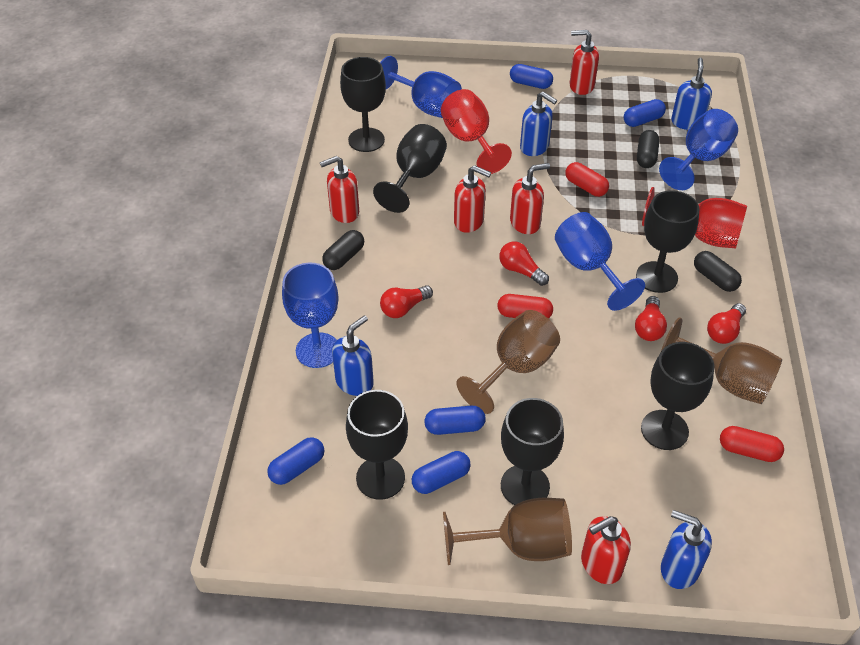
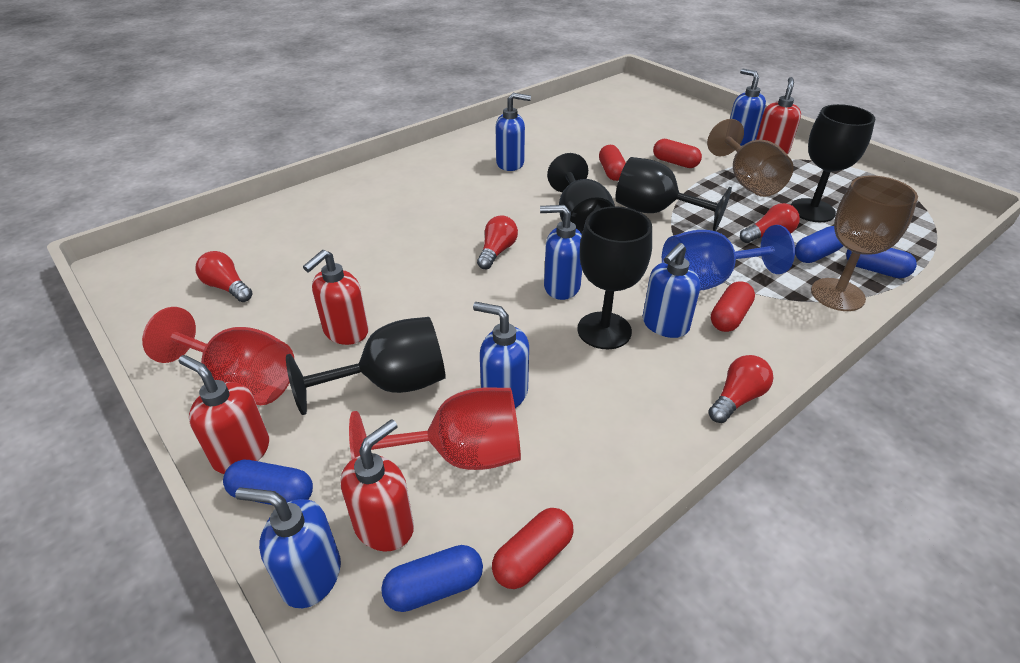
black capsule: [322,230,364,270] [637,130,659,168] [694,251,742,292] = 3 -> none = 0
black goblet: [340,57,386,152] [346,390,408,500] [373,124,447,213] [501,398,564,505] [636,190,699,293] [641,342,714,450] = 6 -> [286,317,446,415] [547,153,615,234] [578,206,652,349] [615,157,732,231] [791,104,875,222] = 5
blue capsule: [267,437,324,485] [412,451,471,494] [424,406,486,435] [510,64,553,89] [624,99,666,127] = 5 -> [223,460,313,505] [381,545,483,612] [795,226,843,263] [846,248,917,278] = 4
blue goblet: [282,263,338,368] [380,56,462,118] [555,212,645,311] [659,109,738,190] = 4 -> [662,225,795,291] = 1
blue soap dispenser: [332,315,374,396] [520,91,557,156] [661,510,712,589] [671,58,712,130] = 4 -> [235,488,341,608] [473,302,529,408] [496,93,531,171] [540,205,582,300] [643,243,700,338] [730,68,766,146] = 6
brown goblet: [443,498,572,565] [457,310,560,414] [661,317,782,404] = 3 -> [707,119,794,197] [811,175,918,311] = 2
red capsule: [497,294,553,319] [565,162,609,197] [720,426,784,462] = 3 -> [492,508,574,589] [599,145,626,181] [653,139,702,168] [711,281,755,332] = 4
red soap dispenser: [320,156,359,223] [454,165,491,233] [510,163,550,234] [570,30,599,95] [581,516,631,584] = 5 -> [179,355,269,474] [303,250,369,345] [341,419,414,551] [756,77,801,154] = 4

